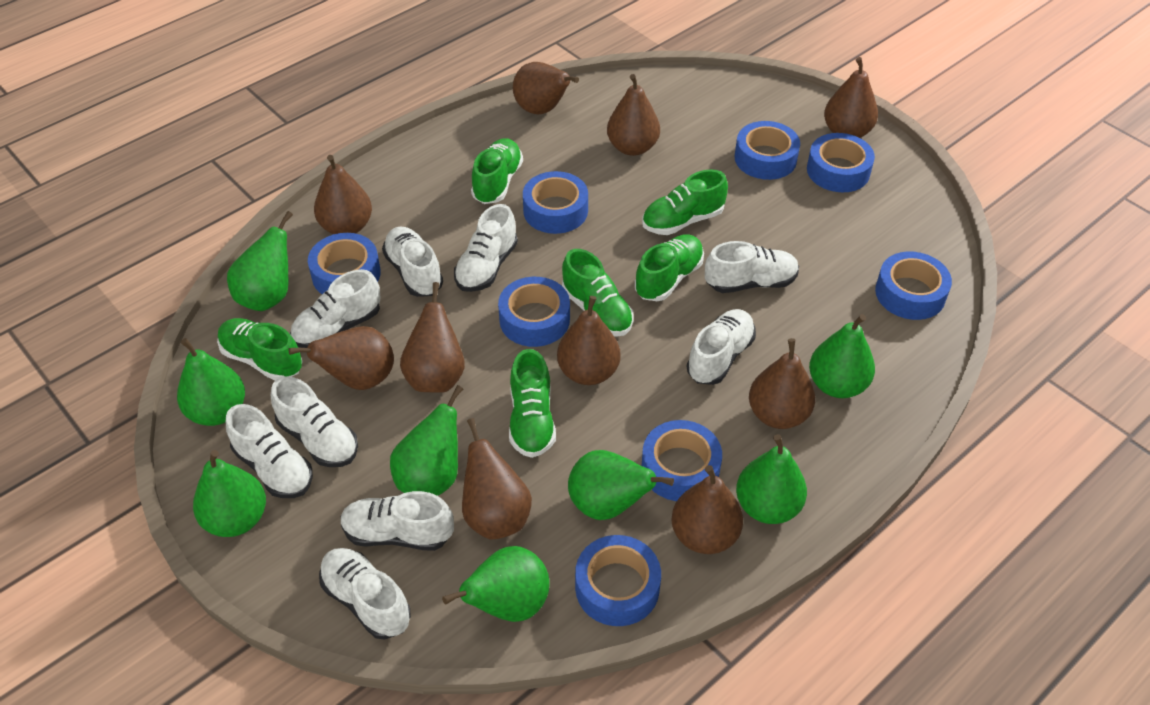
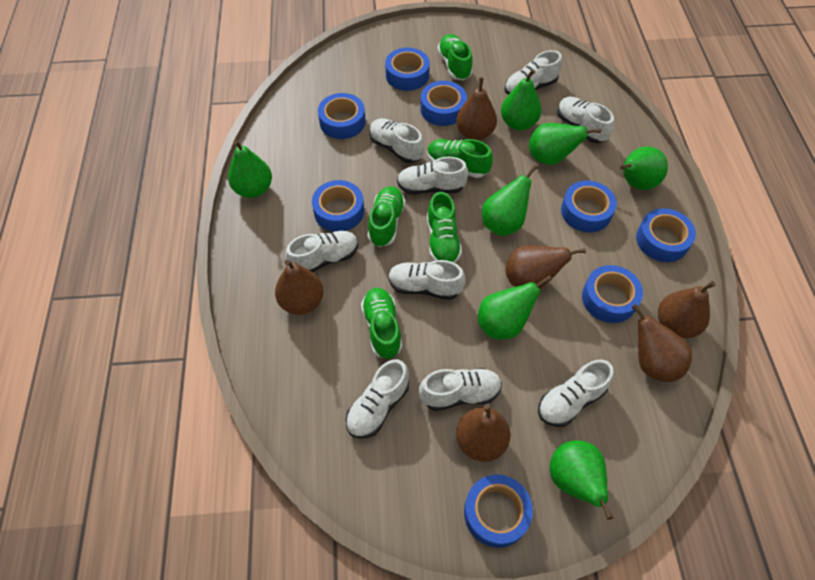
brown pear: [288,326,394,390] [314,155,372,234] [400,282,465,392] [462,418,532,539] [513,62,579,114] [557,296,621,385] [607,74,660,156] [671,465,743,554] [749,338,815,429] [824,57,878,138] = 10 -> [275,260,324,315] [456,77,497,140] [456,404,511,462] [505,245,586,289] [631,304,692,382] [658,281,716,339] = 6
green pear: [177,338,245,426] [193,450,266,537] [227,211,293,311] [390,385,463,496] [442,546,550,622] [568,450,674,520] [736,434,807,524] [809,314,875,398] = 8 -> [228,140,272,198] [478,275,552,340] [482,164,538,236] [501,69,542,131] [529,123,601,165] [550,440,613,520] [620,147,668,190] = 7
green shoe: [217,318,302,381] [471,138,523,204] [509,349,556,458] [562,249,634,337] [635,234,704,301] [642,169,728,235] = 6 -> [361,288,402,359] [368,186,405,247] [427,139,493,178] [427,192,462,263] [437,34,473,80] = 5

